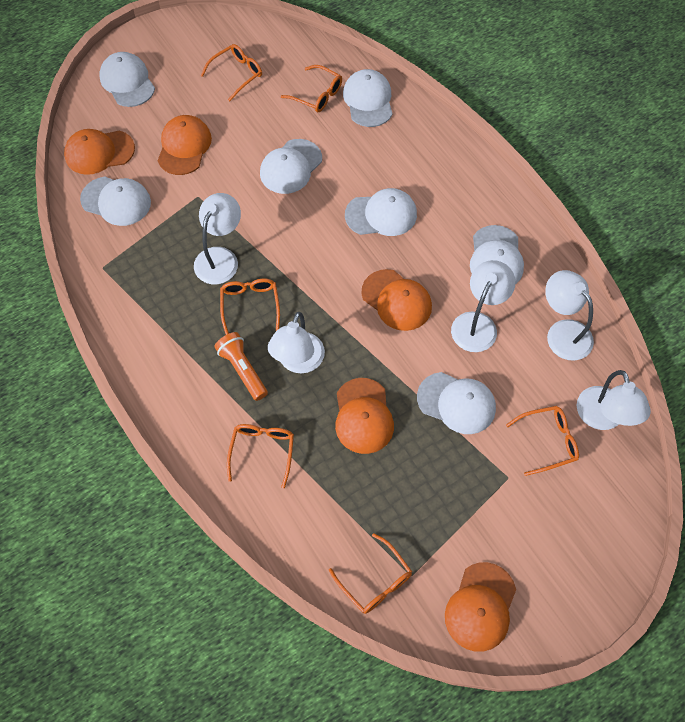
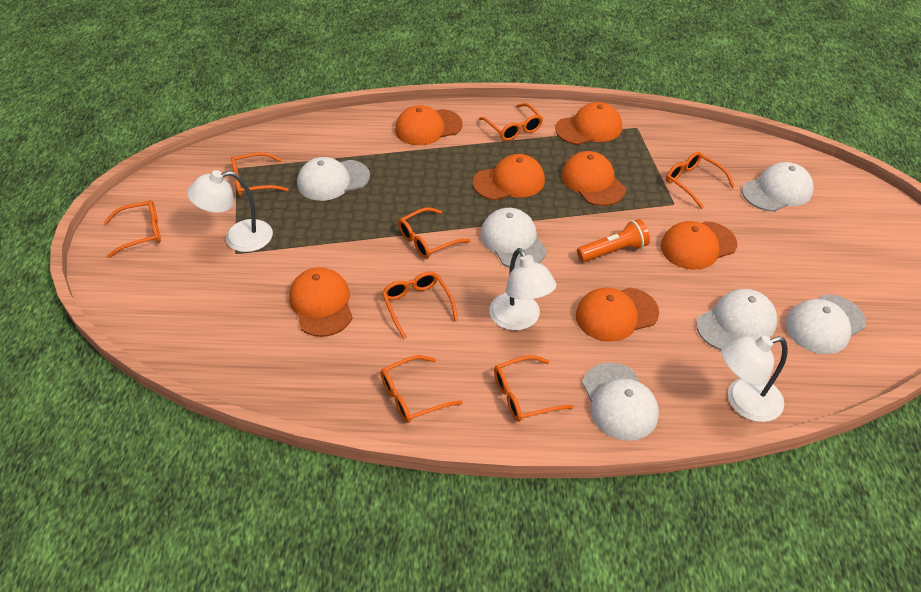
orange cap: [64,129,135,175] [157,115,212,175] [335,378,394,454] [361,269,432,331] [445,562,516,652] = 5 -> [289,267,353,337] [395,105,463,145] [473,154,545,201] [555,102,622,145] [561,151,626,206] [576,288,659,342] [661,221,737,270] = 7
orange glasses: [201,44,262,101] [220,278,280,335] [227,424,294,488] [281,65,342,112] [329,533,412,614] [506,406,579,476] = 6 -> [104,200,161,258] [231,152,289,196] [381,355,463,423] [382,271,458,339] [398,207,471,259] [479,103,543,141] [494,355,574,422] [666,152,735,209] = 8
white cap: [80,177,151,226] [100,52,155,107] [260,139,322,194] [343,69,393,127] [345,188,417,236] [417,372,496,434] [470,225,524,284] = 7 -> [297,157,370,201] [480,208,547,268] [582,363,659,441] [696,289,778,350] [742,162,814,212] [785,295,866,354] = 6
white lamp: [194,193,241,284] [268,312,325,373] [451,260,516,352] [545,270,594,360] [577,370,651,430] = 5 -> [187,170,273,252] [489,248,556,330] [721,335,788,422] = 3

